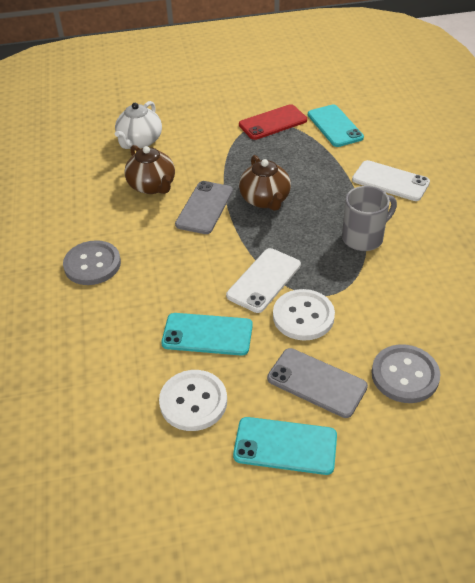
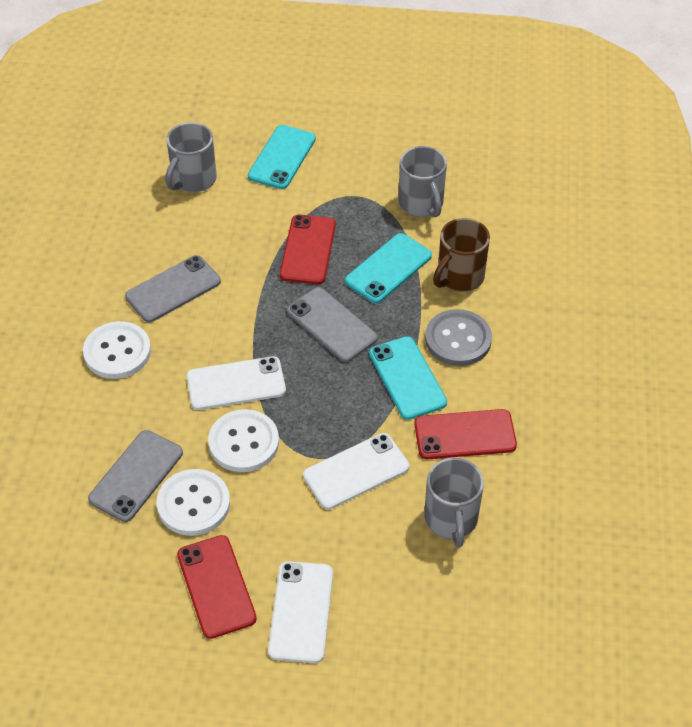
brown mug: none = 0 -> [433,218,490,292] = 1
brown teapot: [124,145,175,194] [239,155,291,211] = 2 -> none = 0
grey button: [63,240,121,285] [371,344,440,403] = 2 -> [425,309,492,366] = 1
grey mug: [342,186,397,251] = 1 -> [165,122,217,192] [398,146,447,217] [424,458,484,548] = 3
grey phone: [175,181,233,234] [267,348,368,418] = 2 -> [88,430,183,522] [125,255,221,322] [287,287,378,362] = 3
red phone: [239,104,307,140] = 1 -> [177,535,257,639] [280,215,336,284] [414,409,517,459] = 3
white button: [159,370,227,431] [273,289,335,340] = 2 -> [83,321,151,379] [157,469,230,536] [208,409,279,472] = 3
white phone: [226,248,301,313] [352,160,430,201] = 2 -> [186,356,286,410] [268,561,333,663] [303,433,409,509] = 3
white teapot: [115,101,162,149] = 1 -> none = 0

